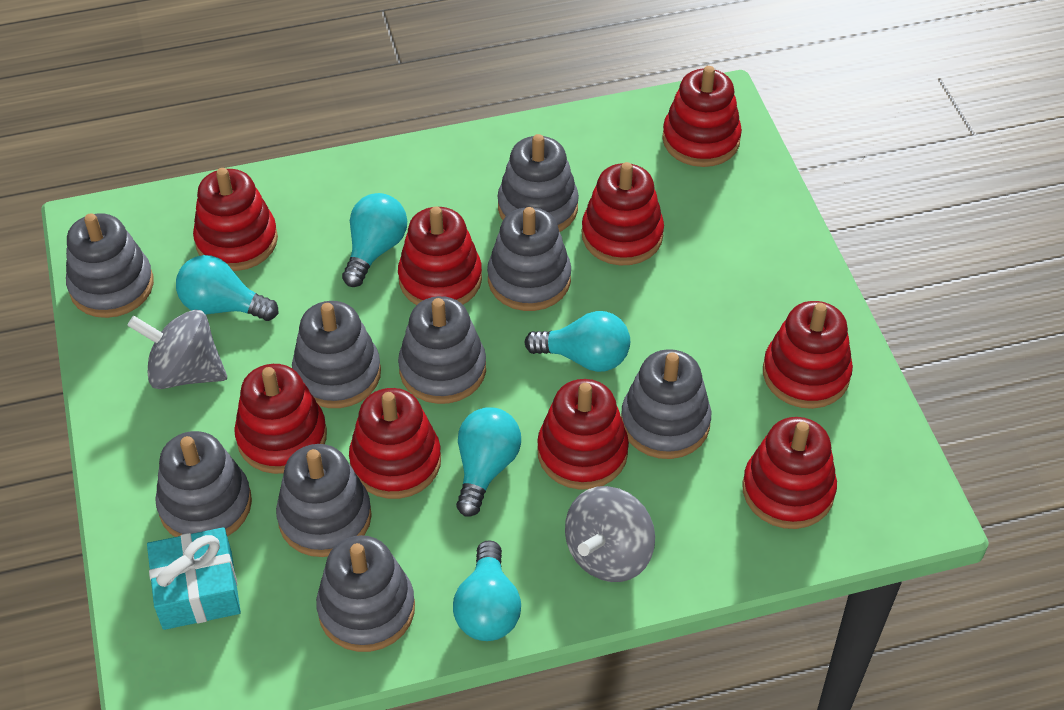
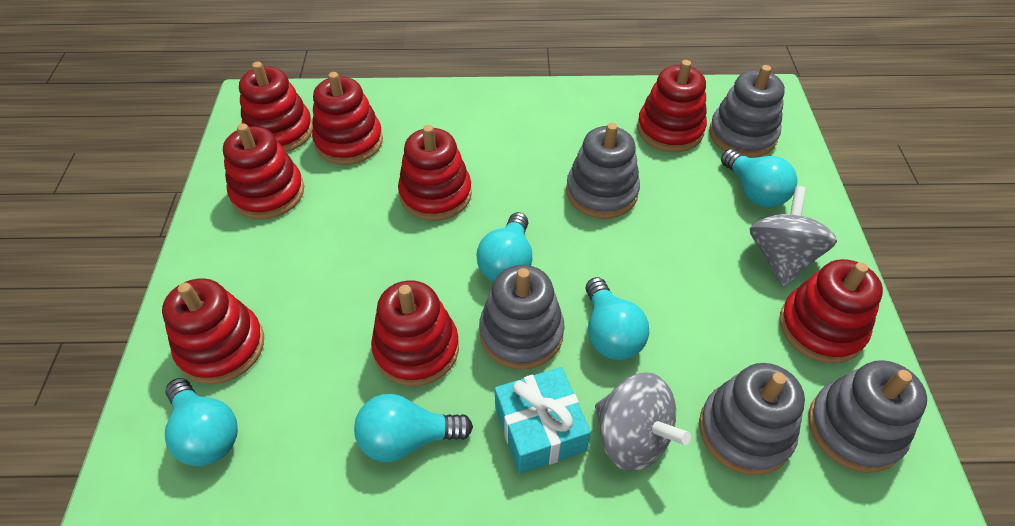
grey stacking toy: [66,213,154,318] [155,431,252,537] [276,444,372,557] [292,301,381,408] [316,535,415,652] [398,296,486,404] [487,207,571,311] [498,134,579,232] [621,349,711,459] = 9 -> [479,265,564,370] [566,123,640,219] [699,363,805,476] [709,65,785,158] [808,360,927,473] = 5
red stacking toy: [193,168,278,271] [234,364,327,474] [349,388,441,499] [398,206,482,305] [537,379,629,490] [582,162,664,265] [662,66,742,167] [742,417,837,529] [763,301,853,409] = 9 -> [162,278,264,384] [223,123,304,220] [239,61,313,152] [312,72,383,165] [371,280,459,387] [398,125,472,221] [637,60,707,152] [779,259,883,364] = 8

